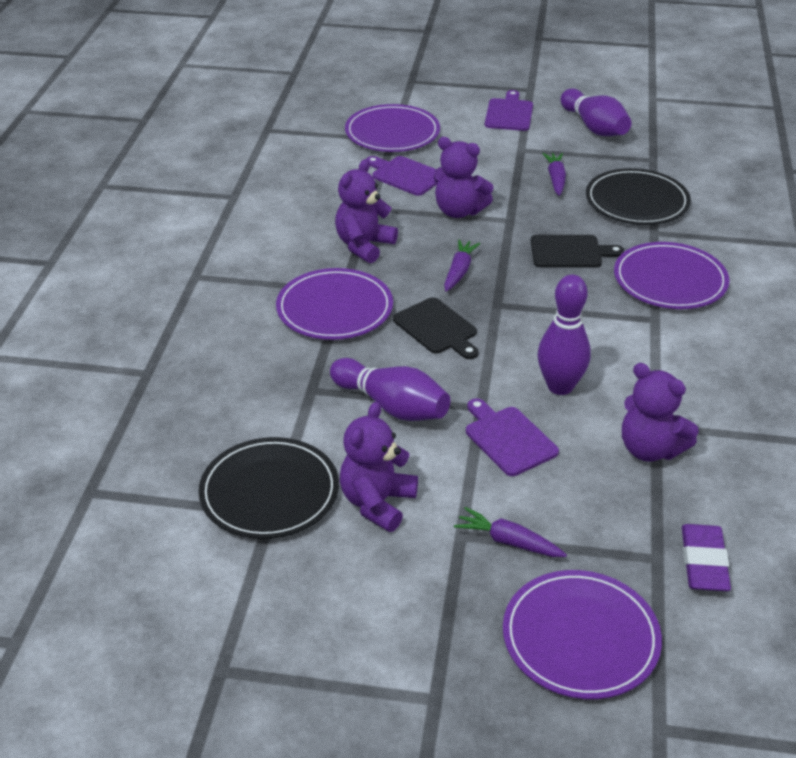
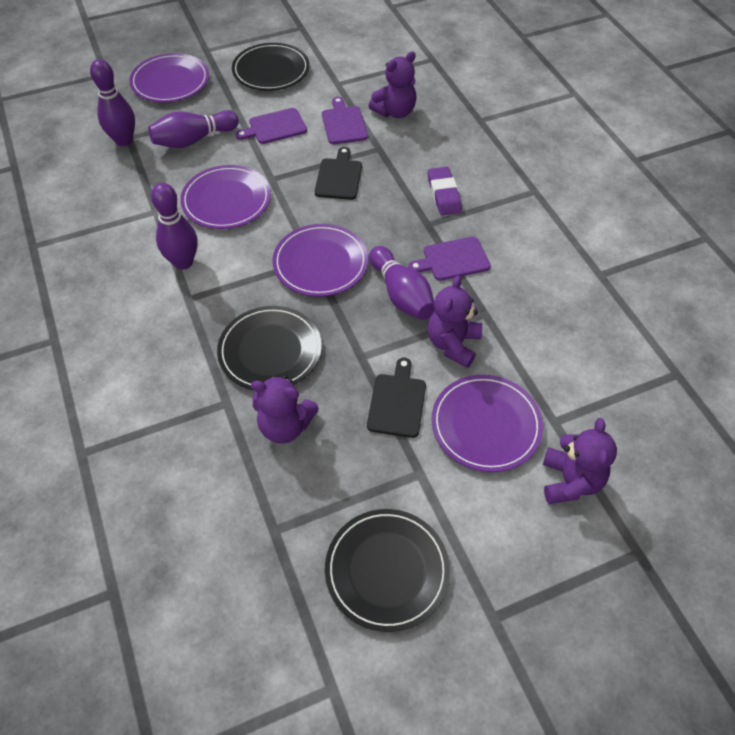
black plate: [198,437,339,539] [586,168,691,225] = 2 -> [217,306,322,390] [232,43,310,91] [325,509,450,632] = 3
purple bowling pin: [330,358,450,421] [538,275,591,395] [561,89,632,136] = 3 -> [90,59,135,146] [148,110,239,148] [151,183,198,270] [369,246,435,320] = 4
purple carrot: [444,239,480,291] [454,507,567,557] [543,153,566,196] = 3 -> none = 0

